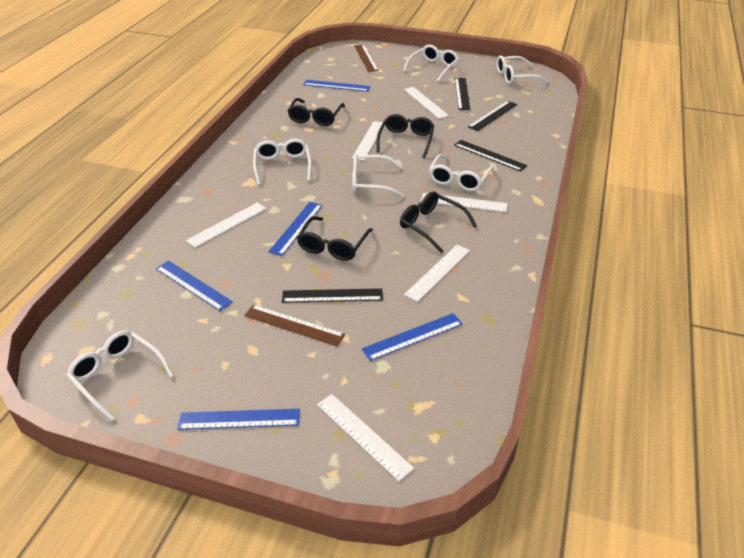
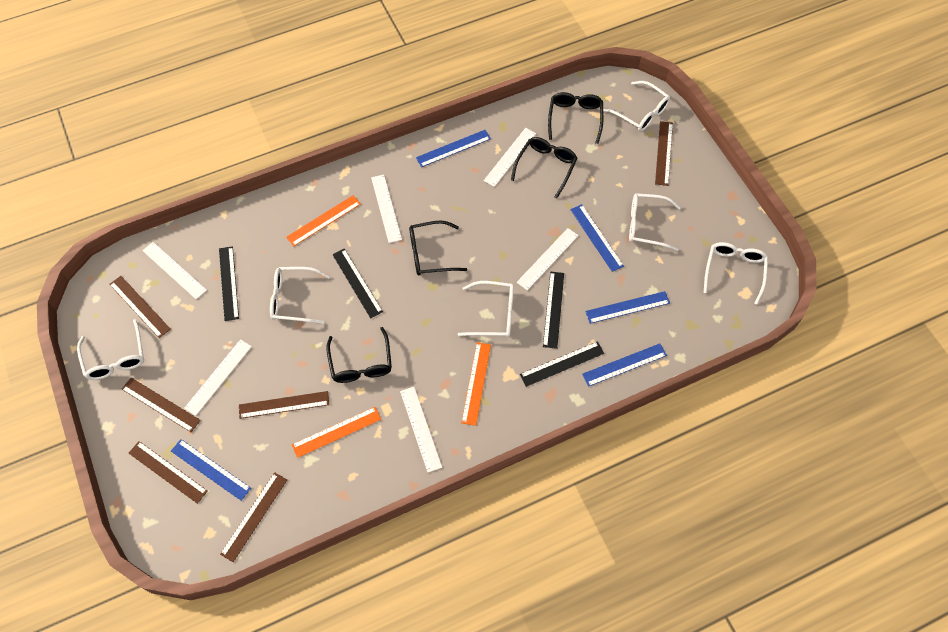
brown ruler: [244,305,345,346] [354,45,379,72] = 2 -> [109,276,171,338] [122,378,201,432] [129,441,208,504] [220,472,287,562] [239,391,329,419] [655,121,673,186] = 6
orange ruler: none = 0 -> [286,195,361,246] [292,407,381,458] [461,342,491,426] = 3

